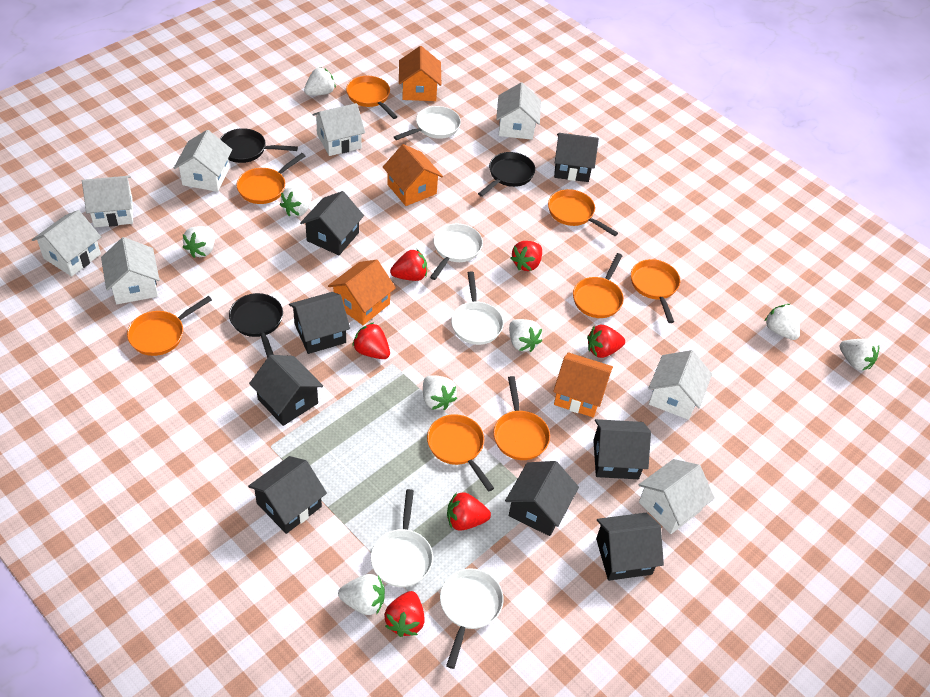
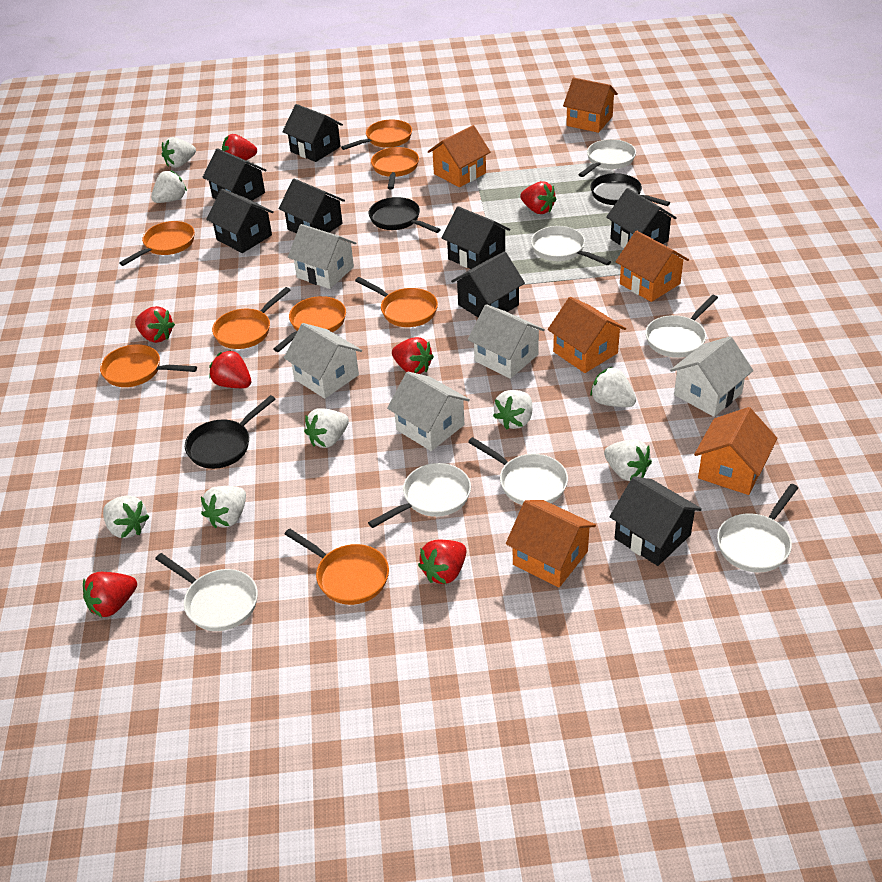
orange house: [328,260,396,325] [383,144,443,206] [399,46,441,101] [553,352,613,417] = 4 -> [428,125,491,187] [506,500,596,587] [548,297,626,373] [563,77,618,133] [616,231,689,302] [694,407,777,495] = 6
red strawberry: [352,322,390,359] [384,591,425,637] [390,249,427,281] [447,492,491,530] [511,241,542,271] [587,325,625,358] = 6 -> [83,572,137,617] [135,306,175,343] [209,350,251,388] [222,134,257,160] [392,337,434,374] [418,540,466,584] [520,181,557,214] = 7
white house: [32,210,101,276] [82,176,133,227] [101,237,159,304] [174,130,232,192] [312,103,365,156] [496,82,541,140] [639,459,715,534] [648,350,712,420] = 8 -> [284,323,362,399] [288,224,356,289] [387,371,470,451] [468,304,545,379] [670,336,753,417] = 5
white pan: [371,489,433,587] [394,106,461,140] [430,224,483,280] [440,568,504,669] [451,271,504,345] = 5 -> [155,553,258,631] [368,463,471,528] [468,437,568,505] [531,226,611,265] [578,139,636,177] [645,295,718,358] [717,484,798,573] = 7

